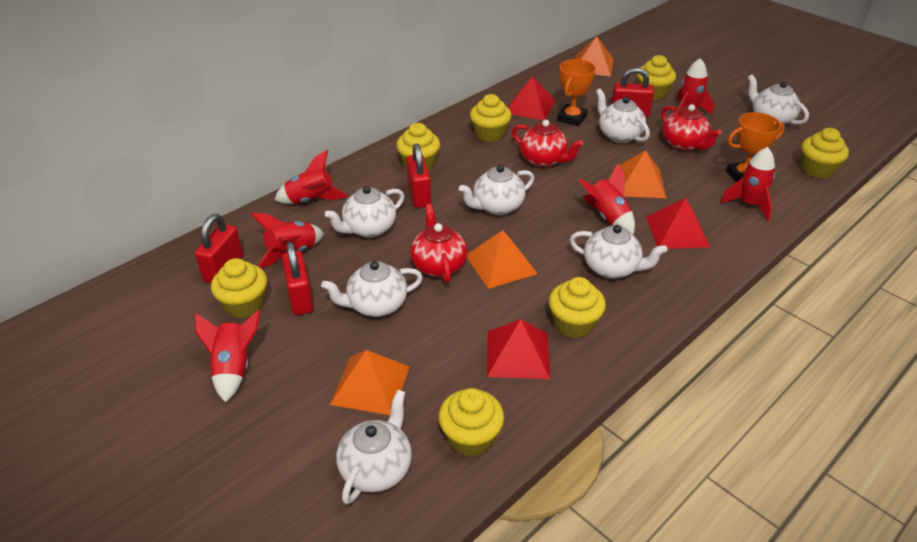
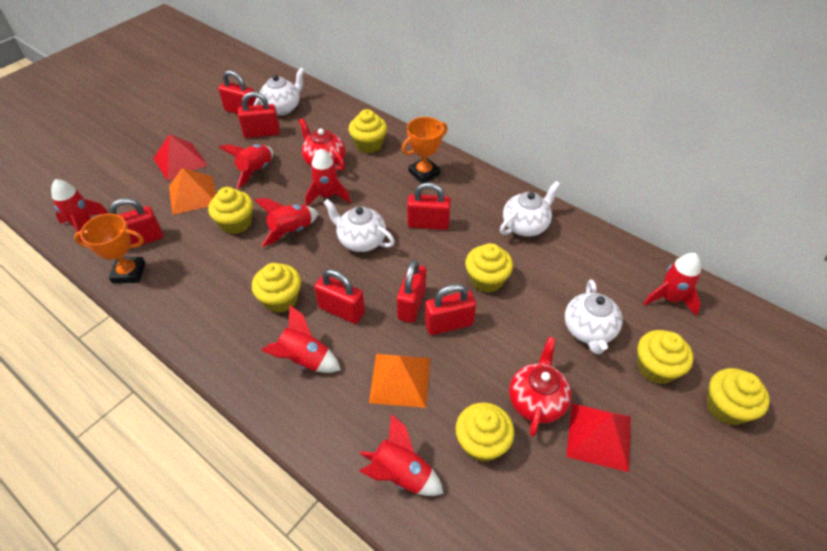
orange pyramid: [330,350,409,415] [467,230,538,289] [575,36,614,76] [613,150,666,198] = 4 -> [169,168,216,215] [369,354,430,408] = 2
red padlock: [195,214,243,283] [282,242,313,315] [407,144,431,208] [611,67,654,118] = 4 -> [109,198,163,249] [218,70,256,114] [238,92,280,138] [314,269,365,324] [397,260,426,323] [407,182,451,230] [425,284,476,335] = 7
red pyramid: [487,319,550,379] [508,76,556,120] [646,198,710,249] = 3 -> [153,134,207,181] [566,403,631,472] = 2
red rocket: [194,310,260,403] [250,213,324,268] [274,150,348,204] [579,163,635,235] [676,58,714,115] [720,147,775,221] = 6 -> [51,179,108,242] [219,144,274,189] [254,198,318,247] [261,305,341,373] [305,148,351,206] [359,414,444,496] [643,253,701,316] = 7
red teapot: [410,204,468,283] [512,120,584,167] [661,104,722,151] = 3 -> [298,118,346,171] [509,337,572,437] = 2
white teapot: [321,261,423,317] [325,186,404,238] [336,390,412,505] [459,165,534,215] [570,225,668,279] [596,89,650,143] [748,75,809,125] = 7 -> [254,68,305,115] [323,199,395,252] [500,181,560,237] [565,280,623,354] = 4

